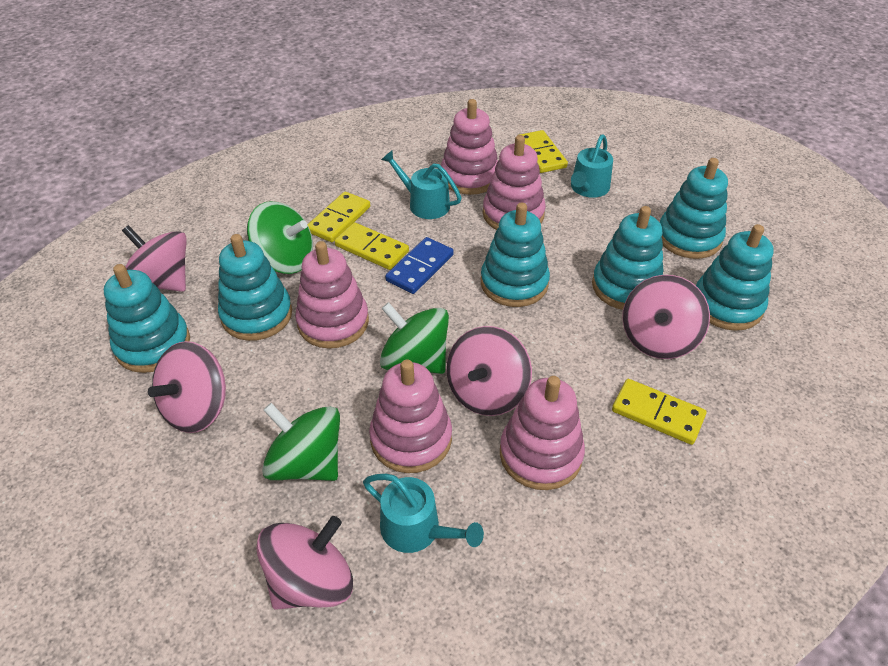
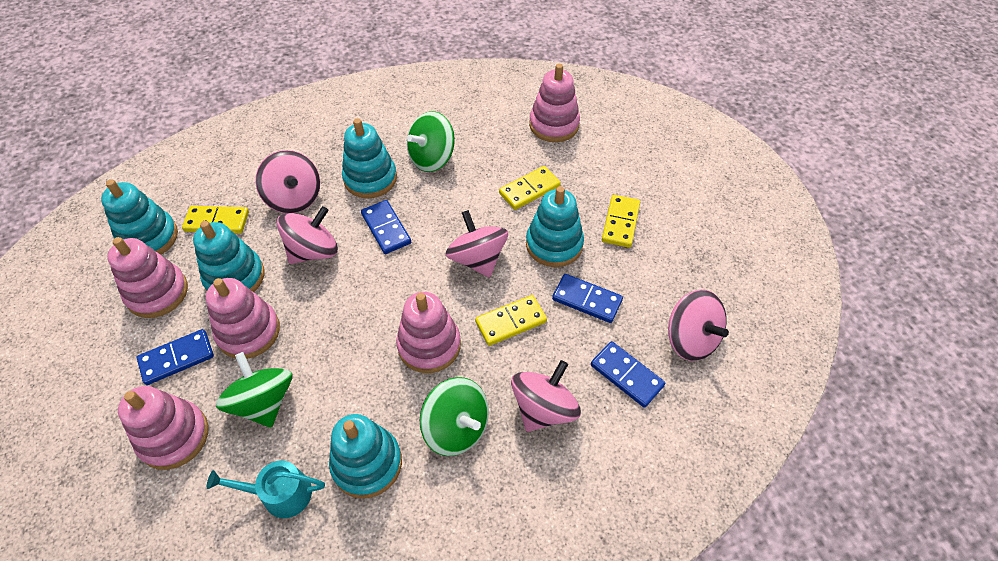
blue domino: [385,237,454,294] = 1 -> [137,329,214,385] [361,200,411,254] [552,274,623,323] [591,341,666,408] = 4
turquoise stacking toy: [104,264,190,373] [218,234,292,341] [481,203,550,307] [592,206,664,310] [660,158,728,259] [696,224,774,331] = 6 -> [101,179,178,255] [193,221,265,292] [329,414,402,499] [342,118,397,198] [526,186,584,267] = 5
turquoise watering can: [363,474,484,553] [381,150,462,219] [571,135,613,198] = 3 -> [207,460,325,518] = 1

